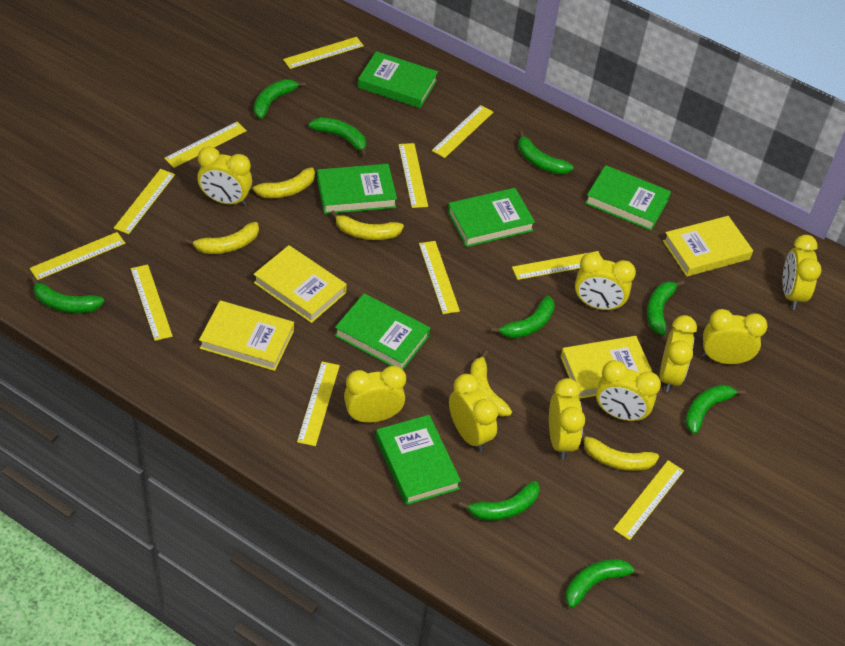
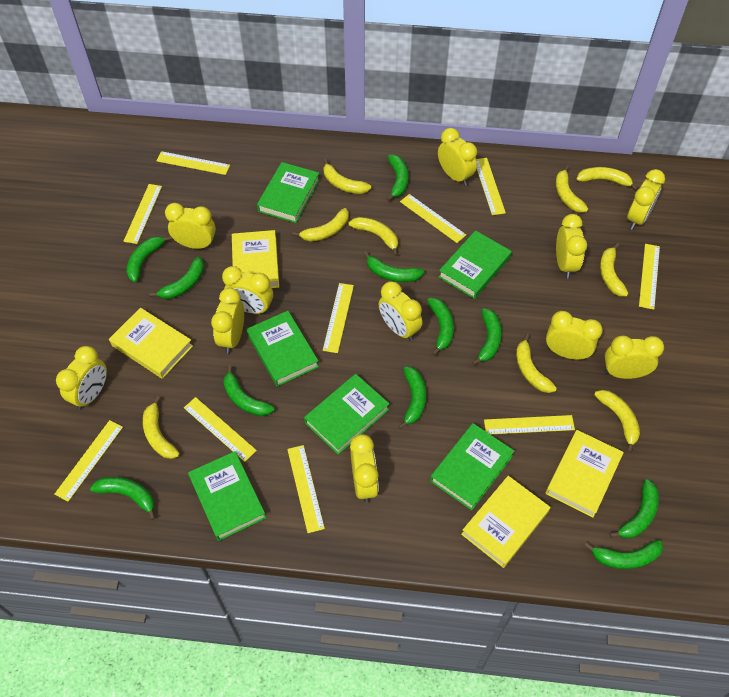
green banana: [31,277,104,313] [254,79,306,119] [309,117,367,157] [459,481,540,521] [490,296,555,339] [518,131,574,174] [565,559,644,608] [647,280,685,336] [685,384,746,434] = 9 -> [90,477,156,520] [127,236,172,282] [150,257,204,299] [224,365,274,416] [364,251,424,282] [386,155,408,201] [398,366,426,430] [427,298,454,356] [472,308,502,365] [584,540,663,569] [609,479,659,539] = 11
yellow banana: [185,222,259,254] [250,167,315,198] [330,211,404,240] [470,350,512,417] [582,432,659,471] = 5 -> [143,396,180,459] [292,208,349,242] [323,159,371,194] [348,217,398,256] [516,334,557,393] [556,165,588,213] [577,167,638,190] [594,390,640,453] [600,243,628,296] = 9
yellow clock: [197,146,252,206] [344,366,406,423] [449,374,498,452] [549,378,585,460] [575,252,636,311] [596,360,661,423] [660,315,697,393] [702,309,768,364] [783,235,822,310] = 9 -> [56,346,107,410] [165,203,216,249] [211,288,244,354] [222,266,273,314] [350,434,379,503] [379,281,422,341] [438,128,477,186] [546,311,603,360] [556,214,587,279] [604,335,664,379] [627,169,665,230] = 11
yellow ruler: [30,232,125,280] [114,169,175,234] [131,264,173,341] [164,122,247,168] [283,37,364,69] [297,362,340,446] [398,143,428,208] [419,241,460,314] [432,105,493,158] [512,251,600,280] [613,460,684,540] = 11 -> [55,420,123,502] [123,184,162,244] [156,151,230,175] [184,397,257,462] [287,445,325,533] [323,283,354,353] [400,194,466,243] [476,158,506,215] [484,415,575,434] [639,244,660,310] = 10

